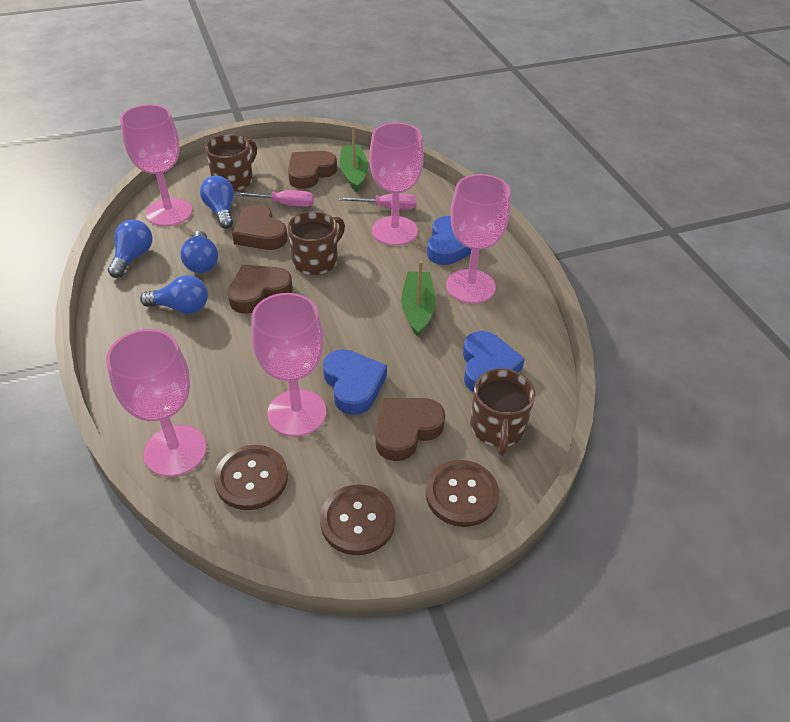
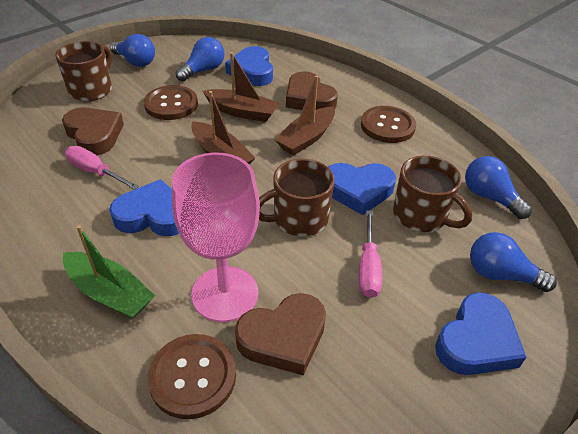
blue heart: [323,349,387,415] [427,216,471,265] [463,331,525,392] = 3 -> [109,179,179,236] [225,46,273,86] [328,163,396,215] [435,292,527,375] = 4
brown boat: none = 0 -> [191,91,255,165] [203,52,279,122] [275,76,335,155] = 3
brown heart: [228,265,293,314] [232,205,288,250] [288,151,337,189] [375,398,445,461] = 4 -> [62,107,124,155] [235,293,326,375] [286,72,338,110] = 3
green boat: [340,126,368,192] [401,261,436,337] = 2 -> [63,225,155,319] = 1
pink goblet: [106,329,207,476] [120,104,192,226] [251,293,326,436] [370,123,424,246] [446,174,511,304] = 5 -> [172,152,260,322] = 1

